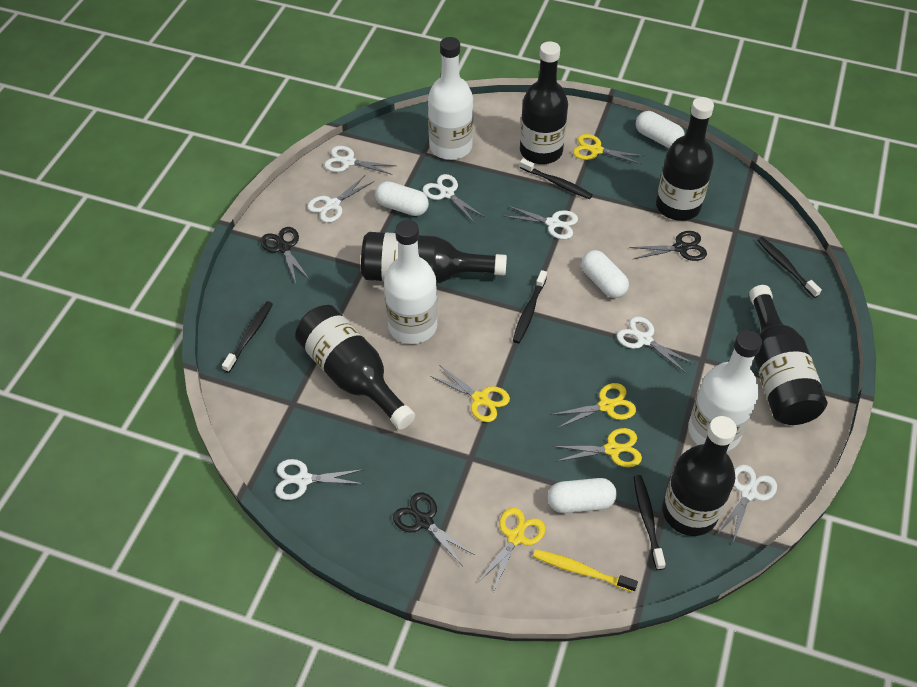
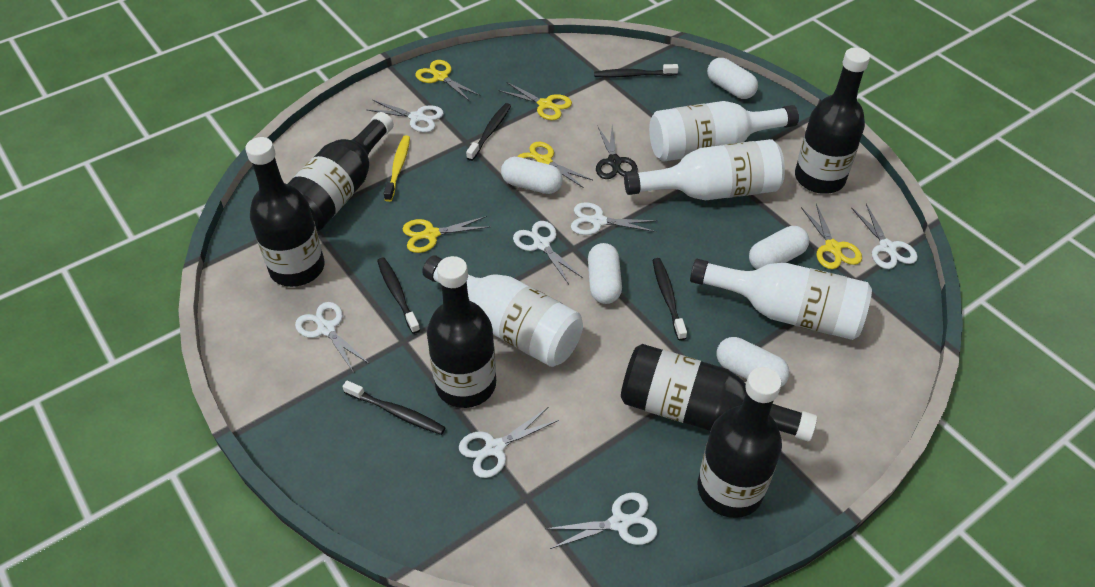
black scissors: [260,227,310,283] [393,492,475,565] [629,231,707,261] = 3 -> [596,125,638,179] = 1
white bottle: [384,220,438,344] [428,37,473,160] [688,330,762,451] = 3 -> [422,255,583,367] [624,139,785,200] [649,101,799,162] [690,259,872,340] = 4
white capsule: [375,181,429,216] [548,478,617,513] [581,250,629,298] [636,111,685,148] = 4 -> [501,157,563,194] [588,243,622,304] [707,58,758,99] [717,337,789,387] [749,226,809,269] = 5

